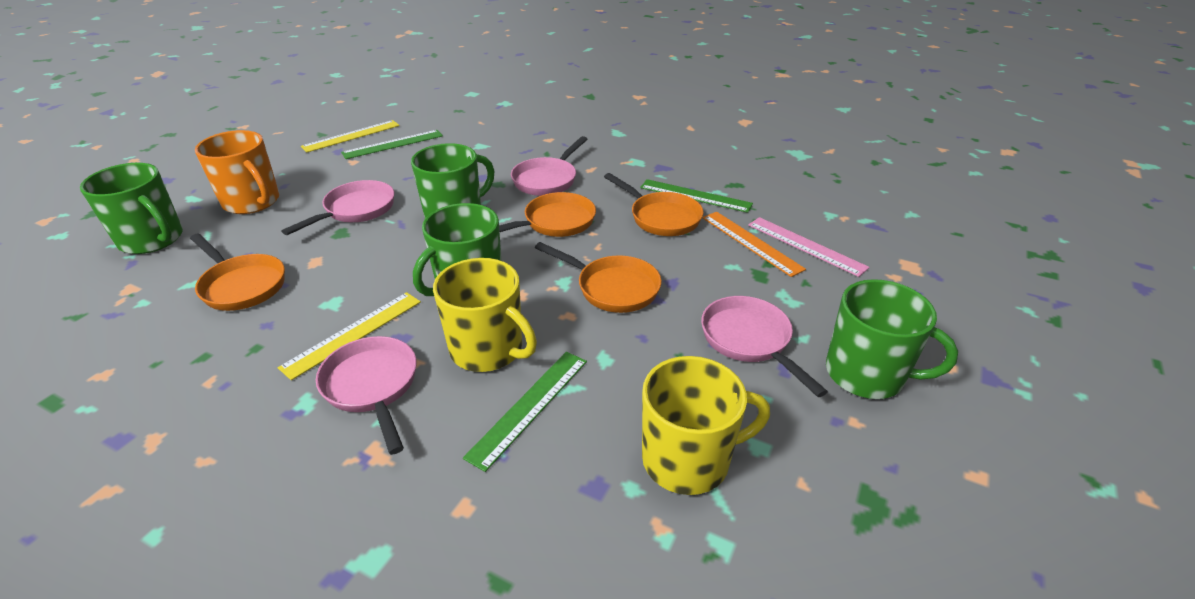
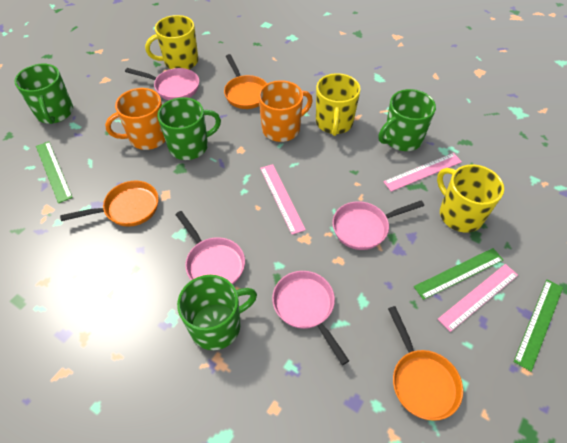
orange mug: [195,130,279,214] = 1 -> [105,88,165,150] [258,80,313,142] = 2
orange pan: [190,233,285,311] [499,192,596,237] [535,242,661,313] [604,173,703,236] = 4 -> [60,181,159,227] [224,54,267,109] [388,306,463,421] = 3
orange ruler: [702,212,806,277] = 1 -> none = 0
pink ruler: [748,217,869,277] = 1 -> [260,164,306,235] [383,153,462,192] [438,264,518,332] = 3
yellow mug: [433,258,537,372] [642,356,770,495] = 2 -> [145,15,198,69] [316,73,361,136] [437,164,504,233] = 3
yellow ruler: [278,292,421,380] [301,120,400,153] = 2 -> none = 0

